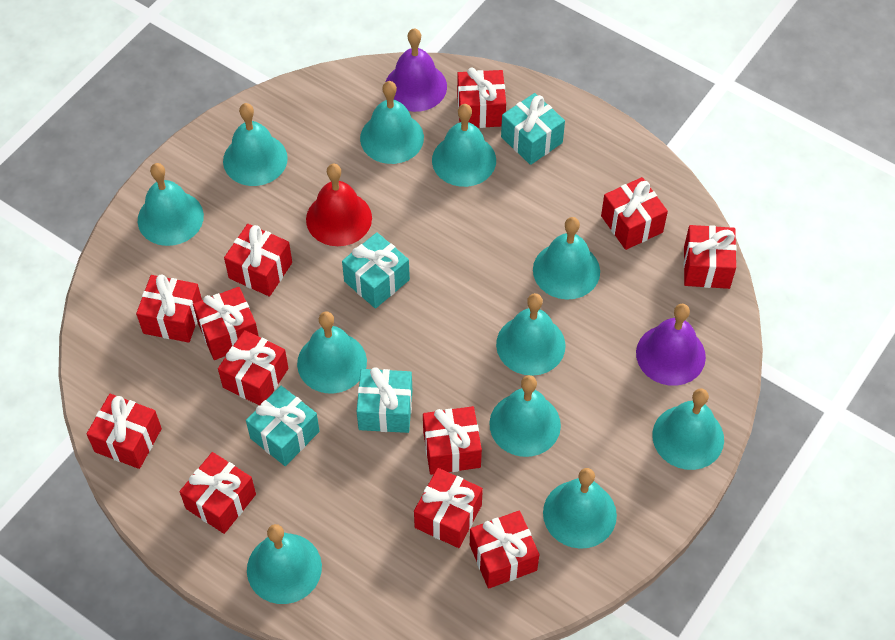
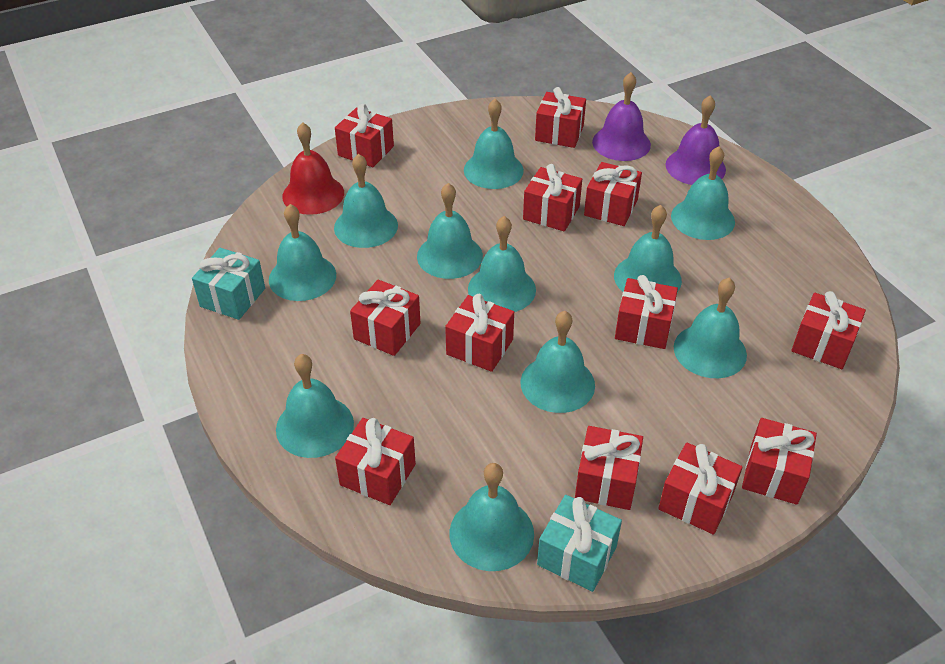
turquoise gift: [246,386,320,466] [342,232,410,309] [357,367,413,433] [501,93,565,165] = 4 -> [192,248,265,320] [537,495,622,592] = 2

